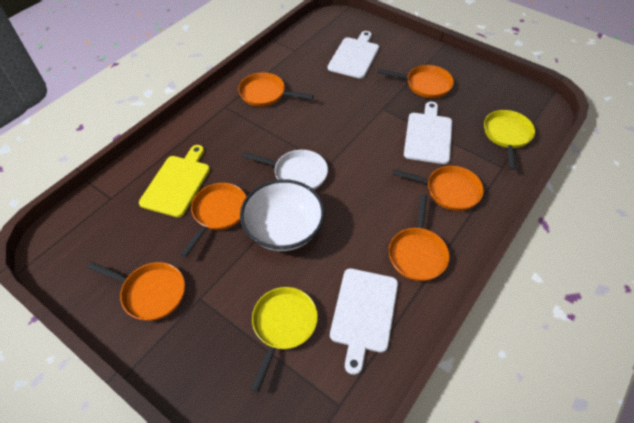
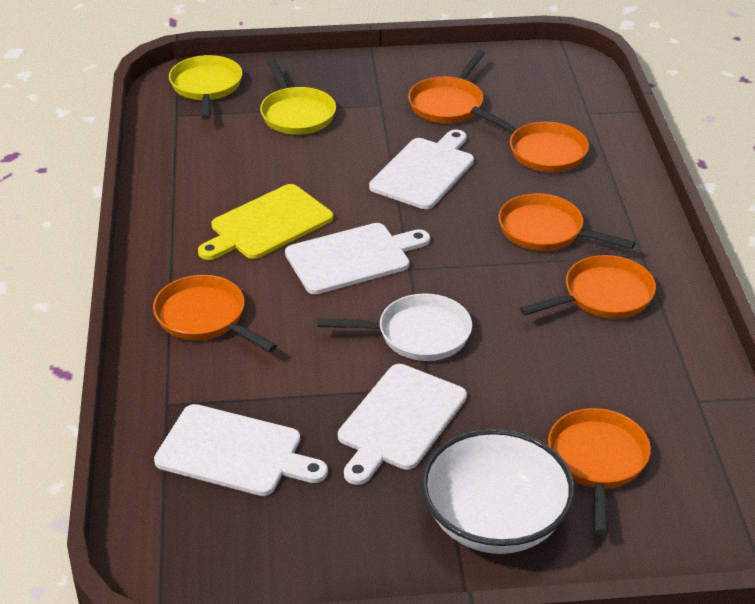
white cutting board: [328,31,379,79] [330,268,398,375] [404,102,452,164] = 3 -> [154,404,328,496] [285,223,430,294] [338,364,467,485] [369,129,474,209] = 4

